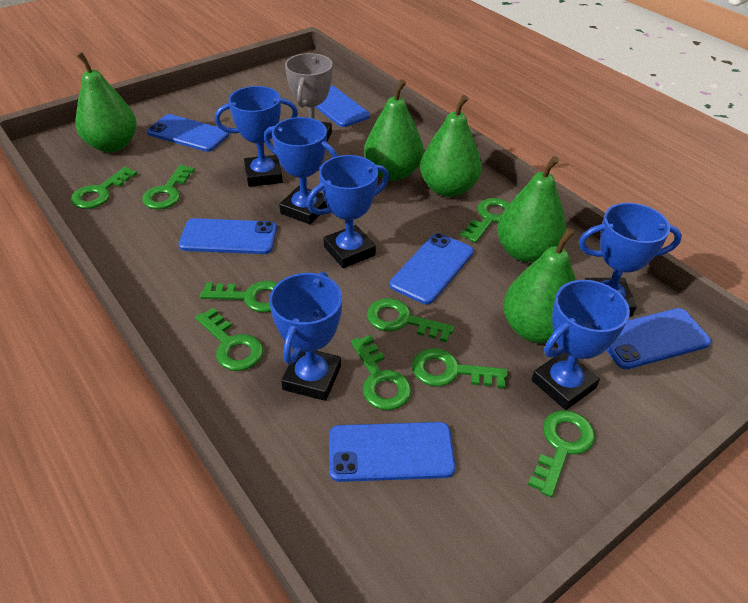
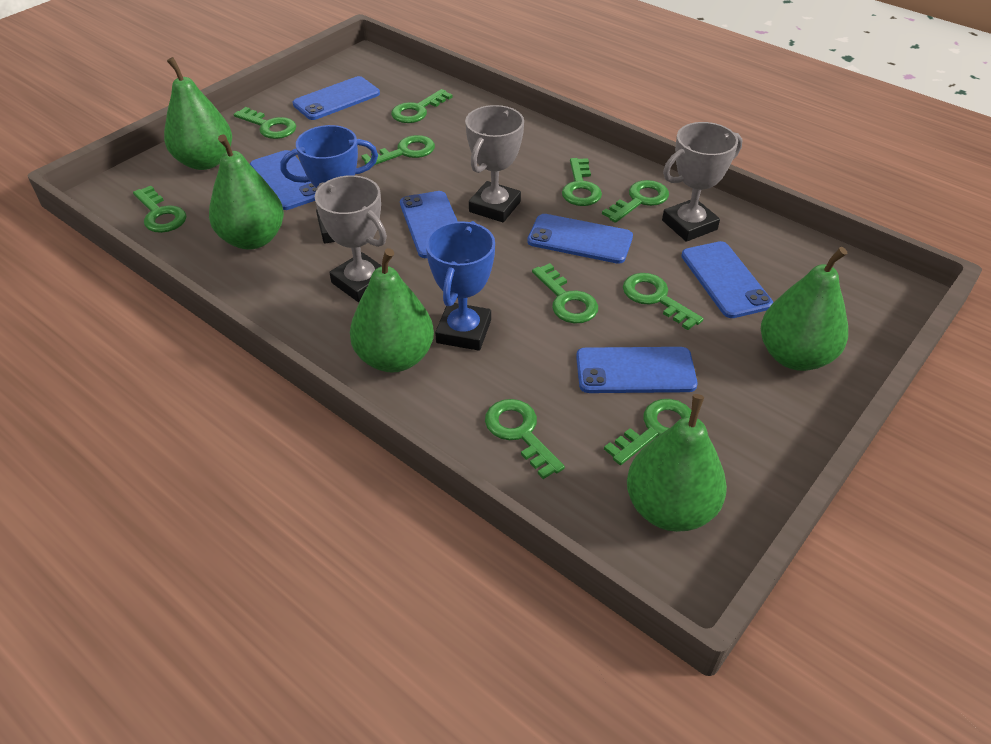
blue trophy: [215,86,298,187] [264,117,338,224] [269,271,342,401] [306,155,389,268] [532,280,630,410] [579,203,682,316] = 6 -> [280,125,378,244] [426,221,495,351] = 2
green key: [71,167,137,209] [142,165,195,209] [195,307,263,371] [200,281,277,312] [351,335,411,410] [367,298,454,343] [412,348,507,389] [460,198,510,243] [528,410,595,497] = 9 -> [133,186,187,233] [234,107,296,139] [361,135,435,165] [391,89,453,123] [485,399,565,479] [532,263,598,323] [562,158,602,206] [602,180,669,223] [604,399,691,465] [623,273,704,330] = 10
grey trophy: [285,53,333,142] = 1 -> [315,175,387,302] [465,105,524,222] [662,122,742,242] = 3

